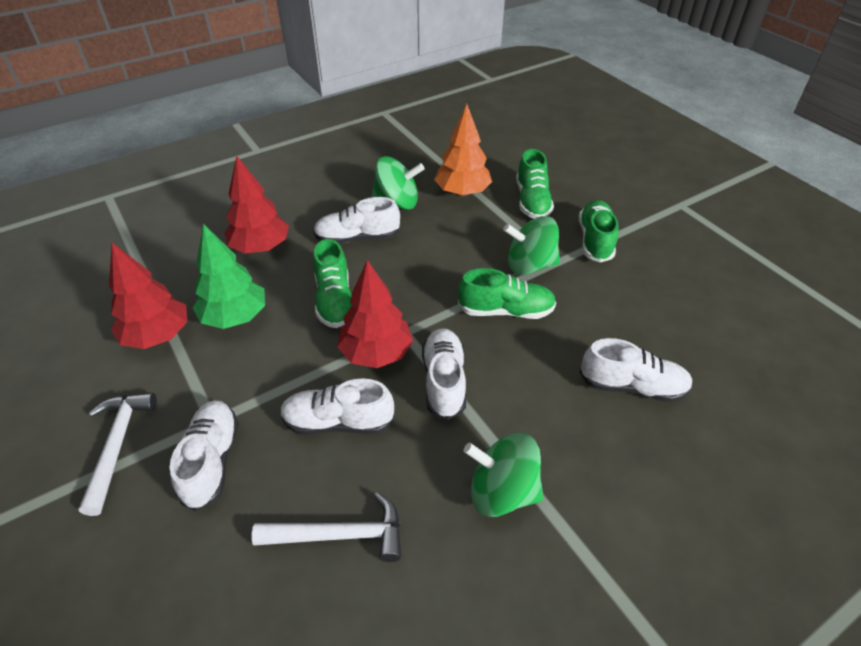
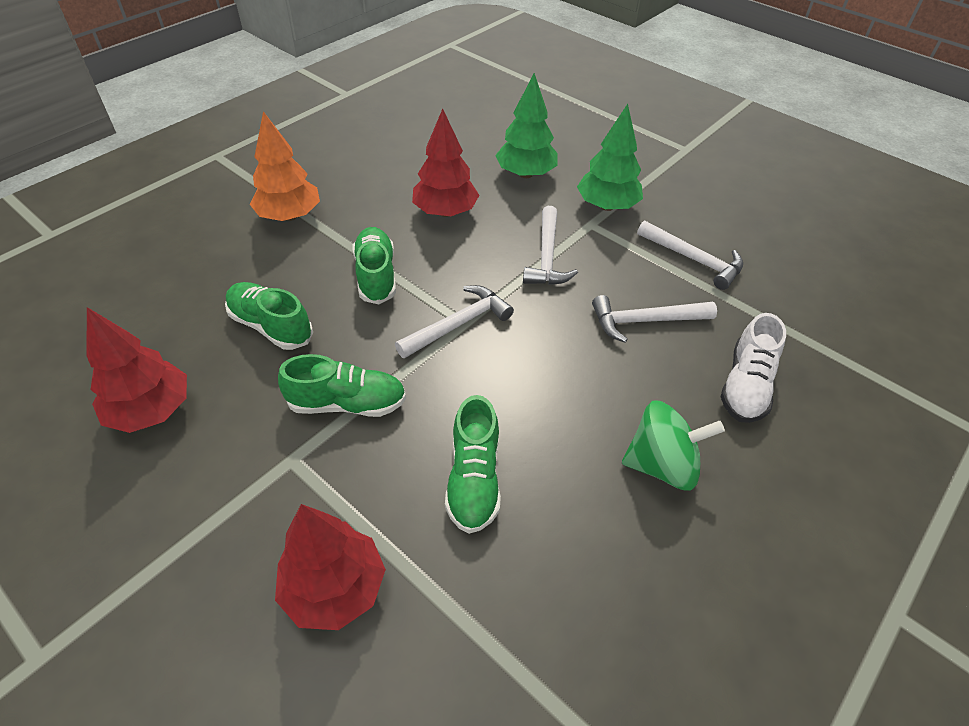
green spinning top: [371,156,425,210] [464,433,543,517] [503,216,560,275] = 3 -> [622,400,725,491] = 1
green tree: [193,223,265,329] = 1 -> [495,73,558,178] [577,104,643,211] = 2
white hammer: [79,393,157,516] [252,492,401,562] = 2 -> [395,285,514,358] [523,206,578,285] [592,295,717,343] [637,220,743,290] = 4
white shoe: [170,400,239,512] [280,378,395,435] [313,197,400,244] [422,328,466,420] [580,338,693,402] = 5 -> [721,313,786,423] = 1

